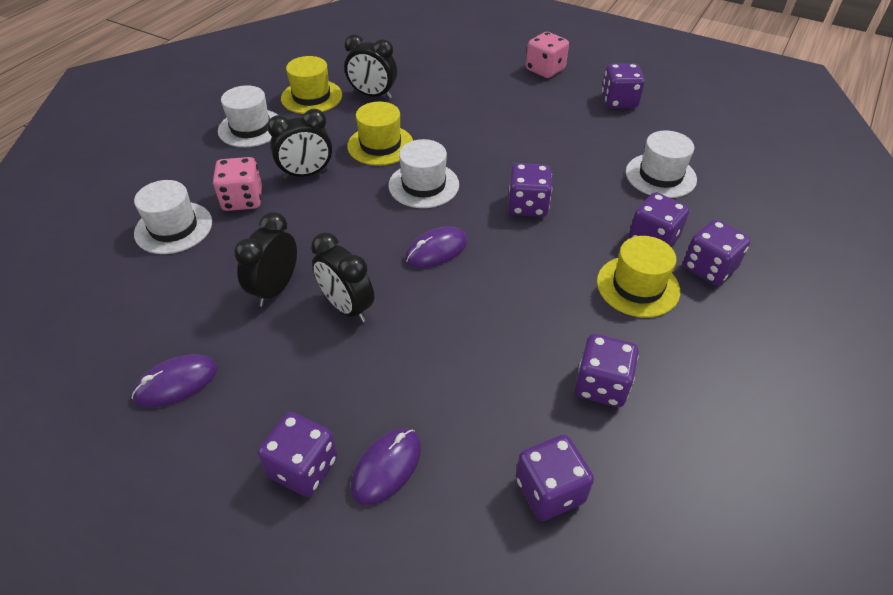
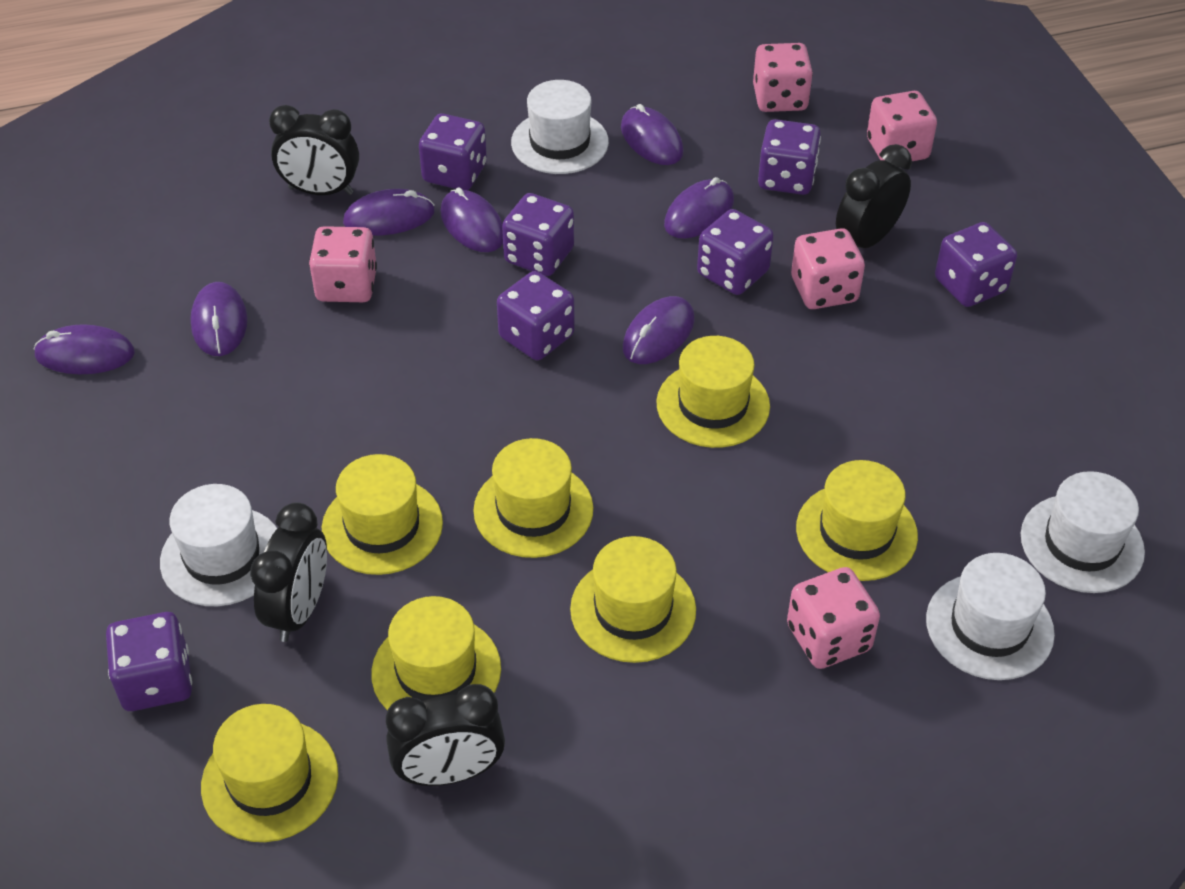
pink dice: [213,157,262,211] [526,32,569,78] = 2 -> [309,226,377,302] [753,43,813,112] [787,567,880,669] [791,228,865,309] [867,91,937,161] = 5
purple mouse: [132,354,217,408] [351,429,421,505] [405,226,468,268] = 3 -> [34,324,135,374] [191,282,247,356] [343,189,435,236] [440,187,503,252] [621,104,684,165] [623,296,695,364] [664,177,734,238] = 7
yellow hat: [281,56,342,114] [347,102,413,166] [597,236,680,318] = 3 -> [201,704,338,842] [322,454,443,575] [371,596,501,710] [473,438,593,558] [570,536,696,663] [656,336,770,448] [796,460,918,581] = 7

